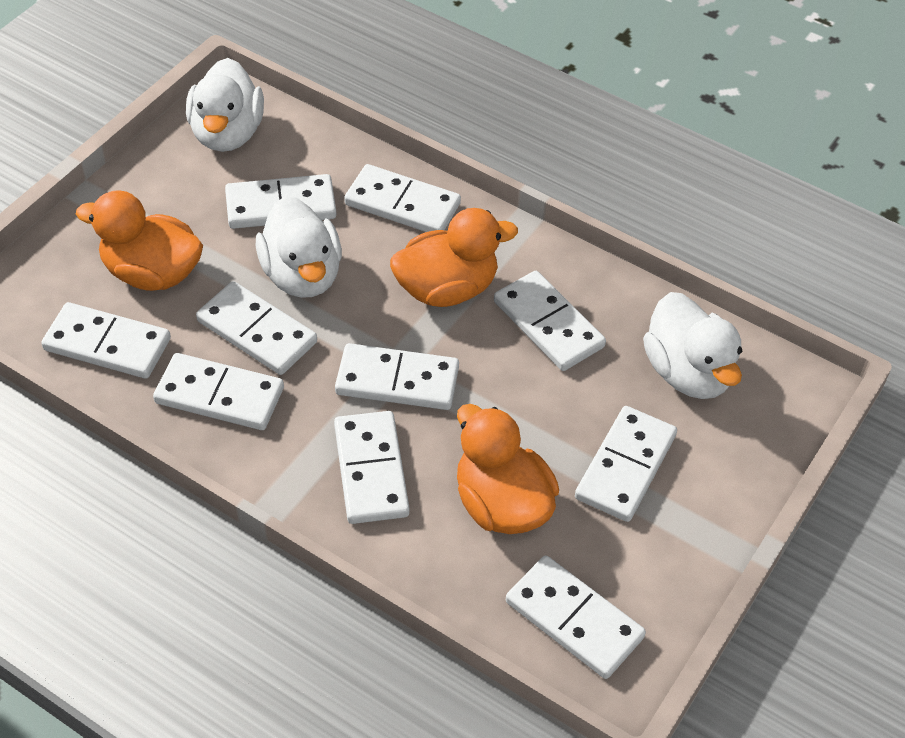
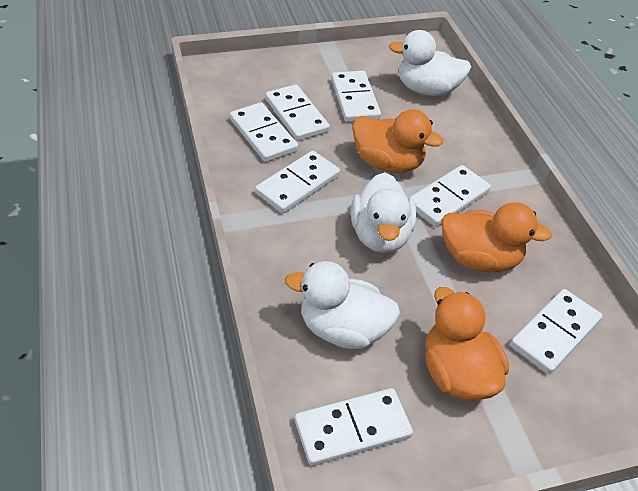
white domino: [41,302,171,379] [153,353,284,430] [196,281,317,375] [225,174,336,229] [334,411,410,524] [335,343,459,410] [344,164,461,232] [494,271,606,371] [506,555,646,679] [575,406,677,522] = 10 -> [230,102,298,162] [255,151,340,213] [265,84,330,141] [295,388,413,466] [331,71,381,122] [408,165,491,227] [510,289,602,374] = 7

